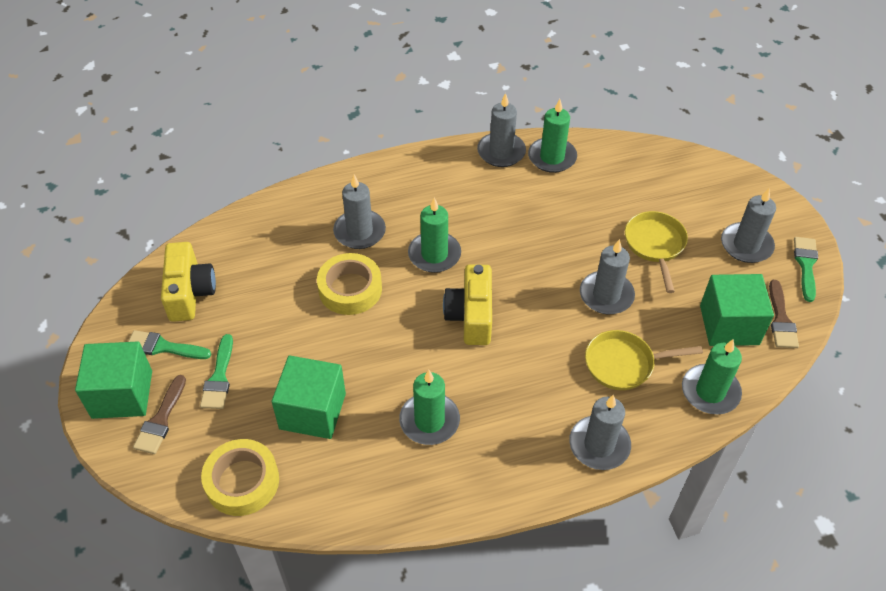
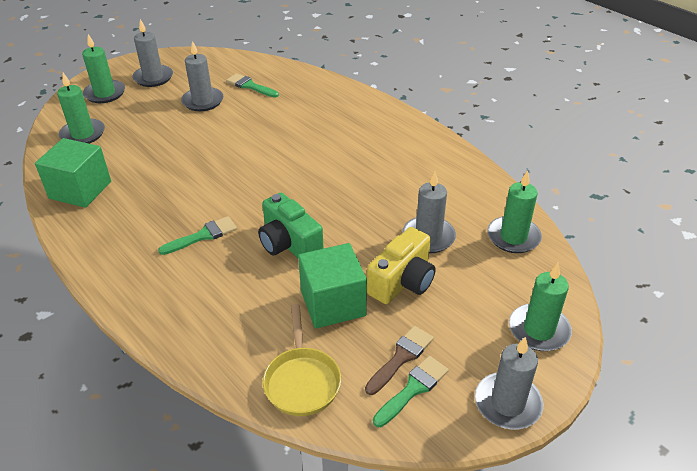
brown brush: [133,375,186,454] [769,280,799,348] = 2 -> [365,326,434,395] = 1
green camera: none = 0 -> [258,193,324,258] = 1
green cube: [75,342,152,419] [272,356,346,439] [700,274,774,346] = 3 -> [35,138,111,208] [298,243,367,328] = 2
grey candle: [333,175,386,249] [477,93,526,167] [569,395,631,470] [580,239,635,314] [721,188,776,263] = 5 -> [132,19,173,87] [181,41,223,111] [402,171,456,253] [475,336,543,430] = 4
yellow camera: [161,242,216,322] [443,264,492,345] = 2 -> [367,227,436,304] = 1
yellow pan: [585,330,703,390] [625,211,688,293] = 2 -> [263,304,341,416] = 1
yellow tape: [201,439,279,516] [317,253,382,315] = 2 -> none = 0

